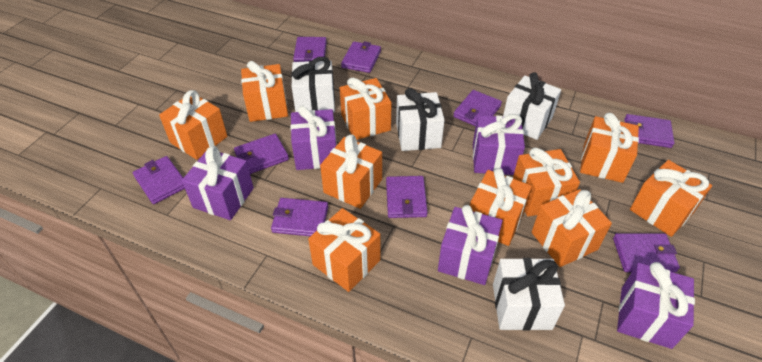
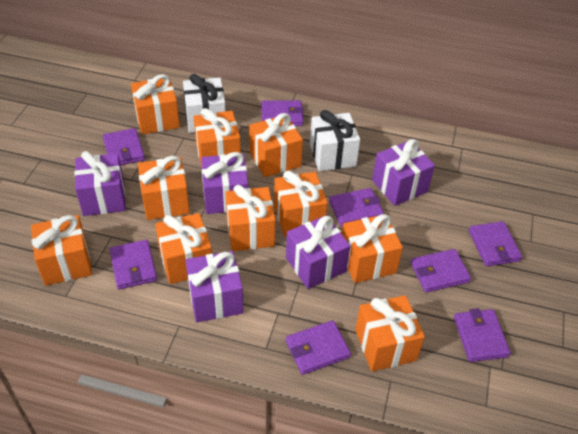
purple wallet: [133,156,185,204] [234,134,289,174] [271,198,328,236] [293,37,327,62] [341,41,381,73] [386,176,428,218] [453,90,502,126] [613,233,680,272] [625,114,674,148] = 9 -> [103,128,145,165] [110,240,157,290] [261,100,304,126] [286,320,351,375] [329,188,384,227] [410,249,471,293] [454,308,511,362] [469,221,522,266] = 8
white gift: [291,57,335,113] [396,88,444,151] [493,258,565,331] [503,72,561,140] = 4 -> [183,74,226,133] [310,110,360,171] = 2

